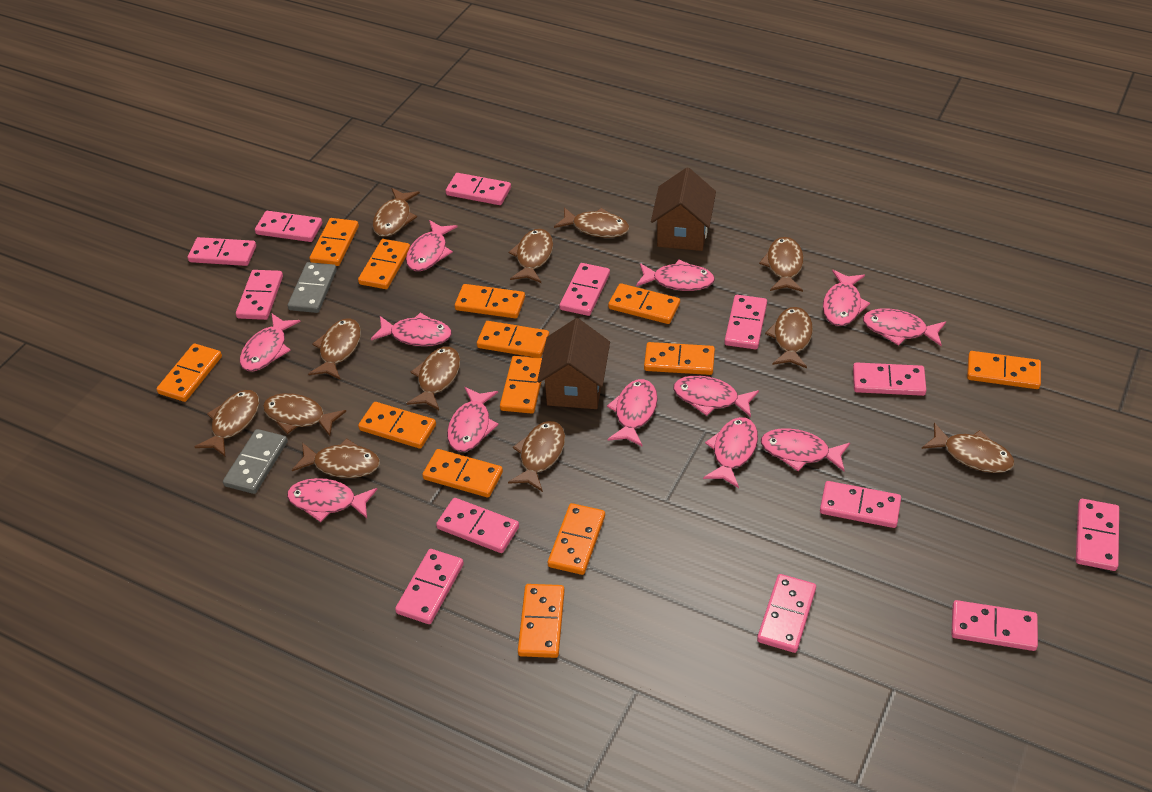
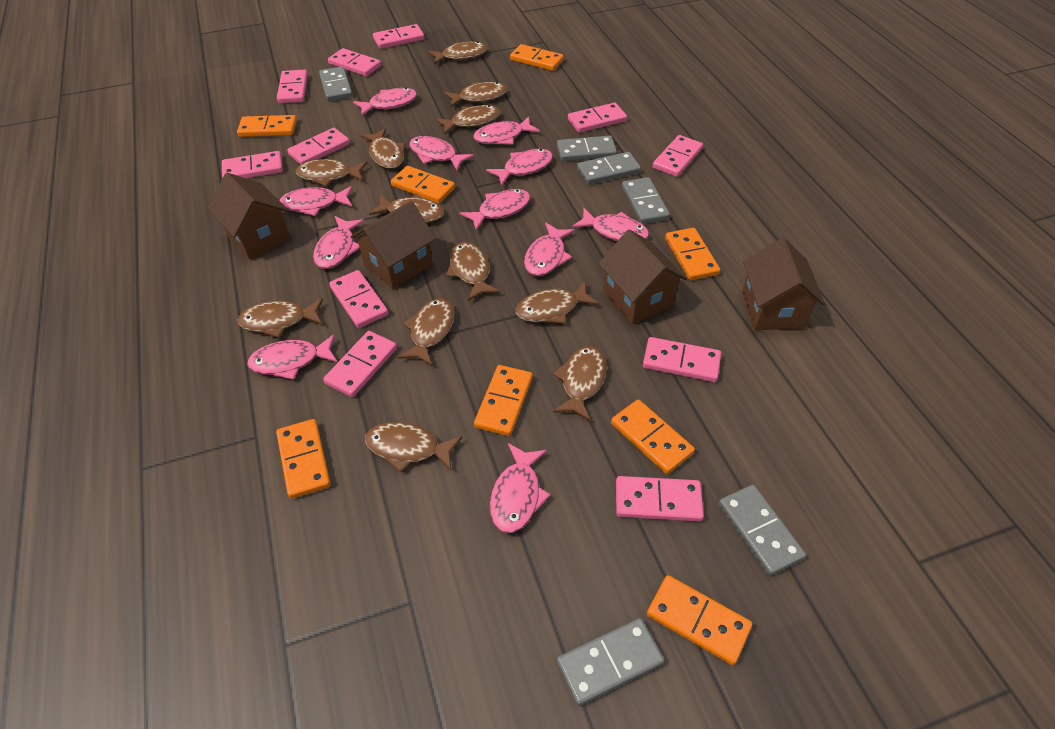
brown house: [537,318,610,409] [651,168,716,251] = 2 -> [208,173,291,259] [351,201,436,289] [598,230,687,324] [742,238,825,330] = 4
grey domino: [223,429,288,494] [288,262,337,313] = 2 -> [319,66,352,101] [557,136,617,161] [557,618,664,706] [577,152,641,184] [622,177,670,224] [718,485,806,576] = 6
orange domino: [156,343,222,402] [310,218,359,266] [358,239,410,289] [358,402,436,449] [422,449,503,497] [455,284,525,318] [477,321,549,358] [500,356,542,414] [518,584,565,658] [548,503,605,575] [608,283,680,324] [644,342,715,375] [967,351,1041,389] = 13 -> [237,115,297,137] [276,419,331,499] [391,166,455,203] [474,365,533,436] [510,44,564,71] [611,399,695,474] [647,575,752,665] [665,228,720,280] = 8
pink domino: [188,237,256,266] [236,270,283,320] [255,211,322,242] [395,549,464,624] [436,498,519,553] [446,173,511,205] [559,263,610,316] [724,295,767,349] [757,574,816,653] [820,481,901,528] [853,362,926,396] [951,600,1038,651] [1076,499,1119,571] = 13 -> [222,151,283,178] [277,69,308,103] [287,128,350,165] [323,331,397,397] [328,48,381,76] [329,270,388,328] [373,24,424,49] [568,103,627,133] [616,476,704,522] [643,337,721,382] [652,135,703,177] = 11
pink fish: [240,314,300,371] [287,478,378,522] [371,313,452,346] [406,220,458,271] [447,387,499,452] [607,379,658,447] [636,260,715,291] [673,376,759,417] [703,417,758,488] [761,428,850,471] [823,270,870,326] [863,308,946,346] = 12 -> [247,334,338,380] [280,186,352,216] [313,216,364,269] [353,88,417,116] [409,136,474,170] [460,189,530,231] [473,116,540,145] [486,149,553,186] [490,443,550,533] [524,222,575,276] [572,208,649,241] = 11

